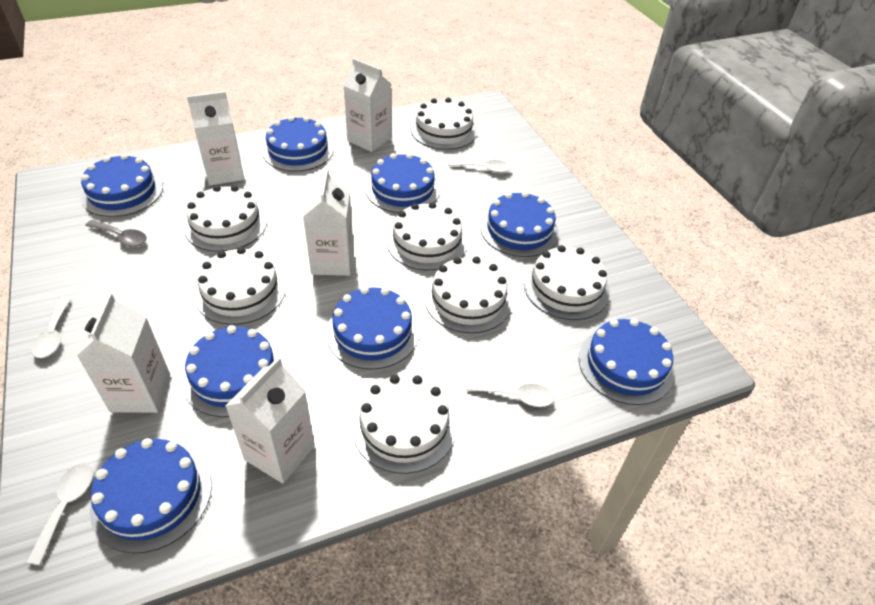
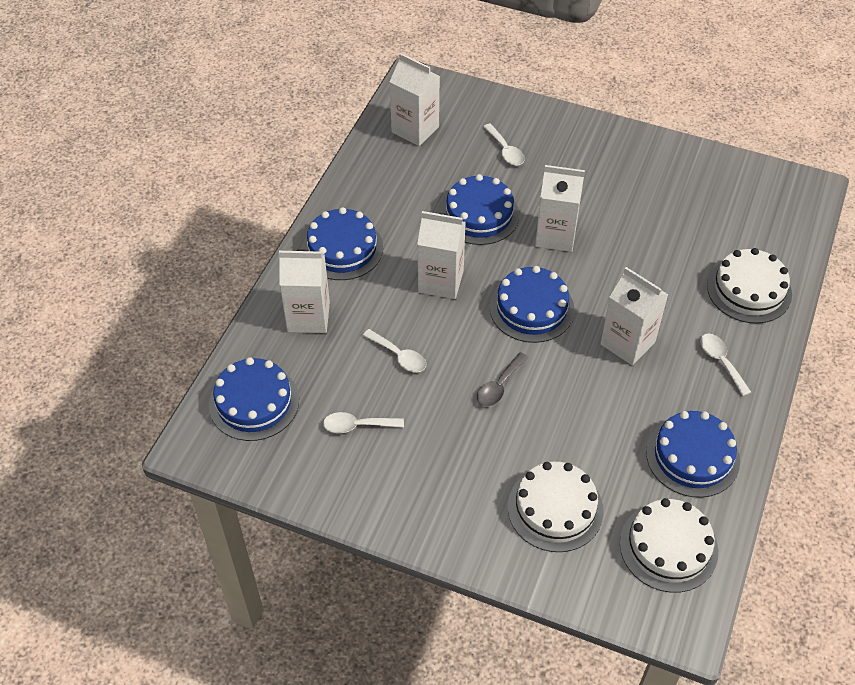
blue cake: [81,154,163,217] [90,438,212,553] [182,325,284,417] [262,116,334,171] [326,287,419,370] [366,153,440,213] [480,191,559,257] [579,319,675,405] = 8 -> [209,357,299,441] [302,207,383,280] [440,174,519,245] [490,266,574,343] [646,411,740,498] = 5
white cake: [184,185,267,252] [194,247,286,325] [352,375,456,474] [387,202,468,270] [411,98,477,150] [424,257,512,333] [524,245,610,320] = 7 -> [508,462,604,552] [620,498,718,593] [707,248,792,324] = 3

